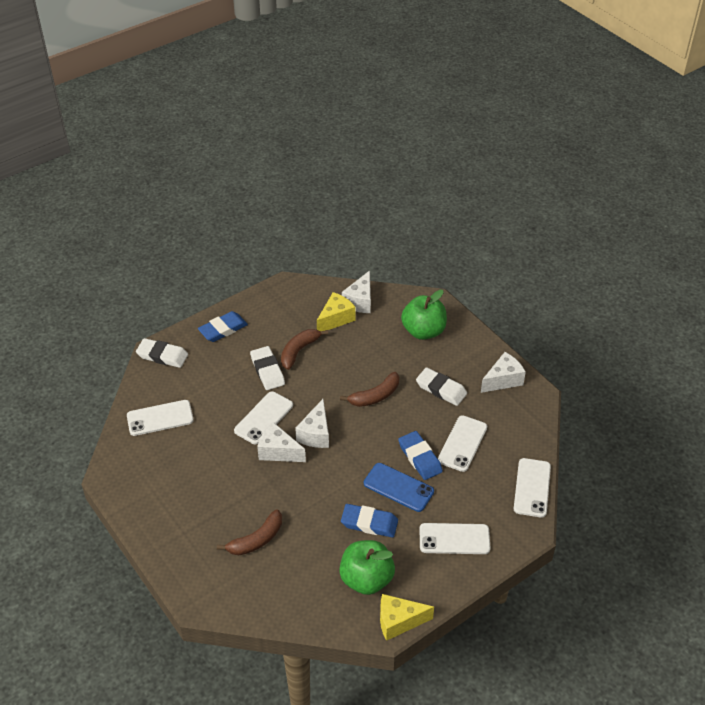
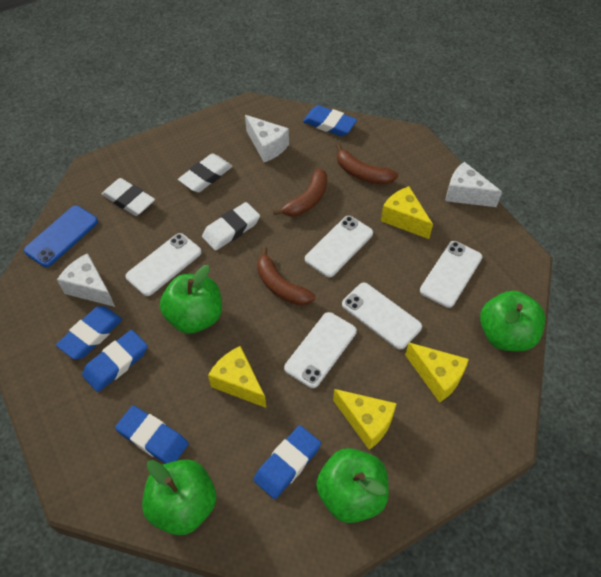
blue eraser: [198,311,248,342] [341,504,398,537] [398,431,443,480] = 3 -> [56,306,122,359] [82,330,148,392] [115,405,189,464] [254,425,321,499] [303,105,357,136] = 5
green apple: [339,540,395,595] [401,290,447,340] = 2 -> [142,459,216,535] [160,265,222,334] [316,448,389,523] [480,291,545,351] = 4
white cheese: [257,422,306,462] [295,399,329,448] [342,270,371,313] [481,352,526,393] = 4 -> [57,253,115,307] [245,115,289,162] [446,162,502,207] = 3
yellow cheese: [317,292,356,331] [380,594,434,641] = 2 -> [208,346,266,408] [333,389,397,450] [381,186,433,239] [405,343,469,403] = 4

